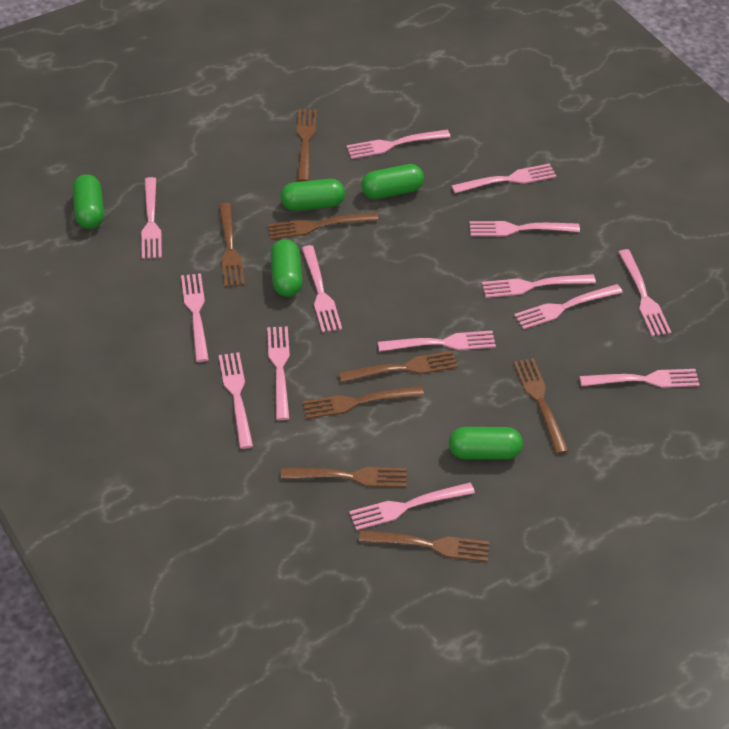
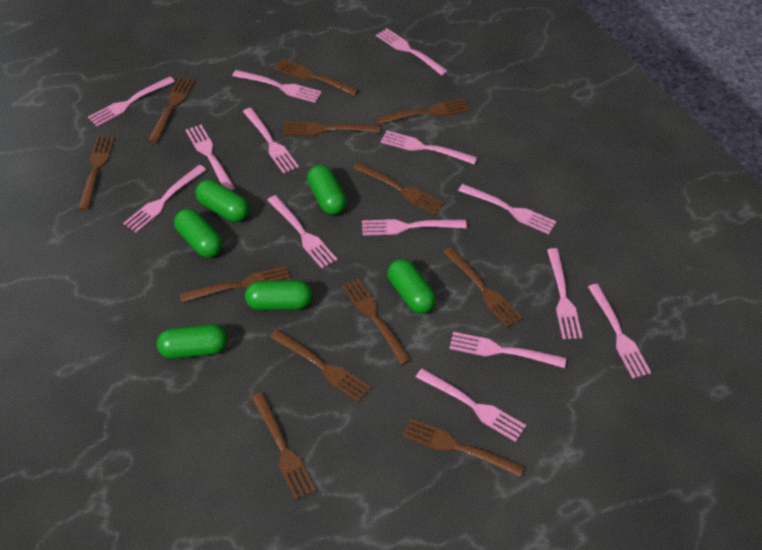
brown fork: [219,203,245,287] [268,212,379,239] [281,467,407,487] [297,109,317,182] [303,386,424,419] [339,351,458,383] [359,530,489,562] [514,358,569,454] = 8 -> [78,136,114,210] [148,77,195,143] [180,266,291,303] [251,392,316,501] [270,330,371,402] [273,59,359,96] [283,122,380,136] [342,278,411,365] [353,162,444,215] [376,99,470,124] [402,418,525,477] [443,247,522,328] = 12
green capsule: [73,174,104,229] [270,239,303,297] [281,179,345,211] [361,164,424,199] [449,427,523,460] = 5 -> [157,324,227,359] [174,209,222,258] [195,180,249,222] [245,280,312,310] [307,165,347,215] [387,259,436,314] = 6

